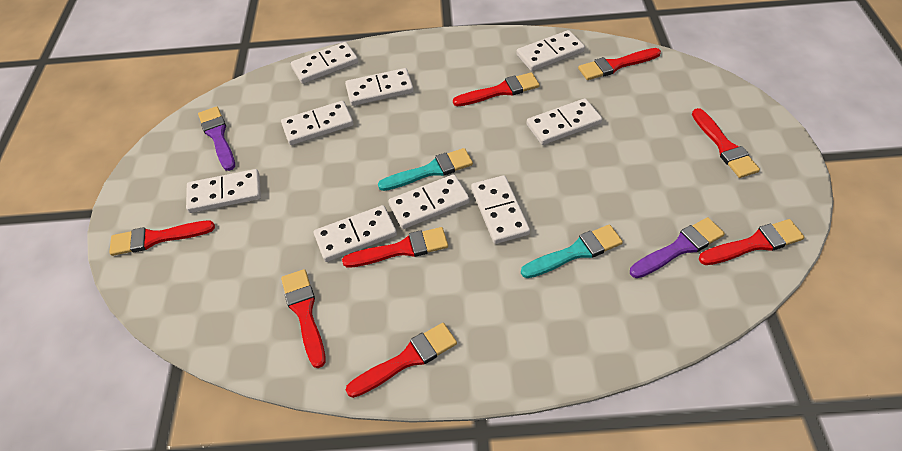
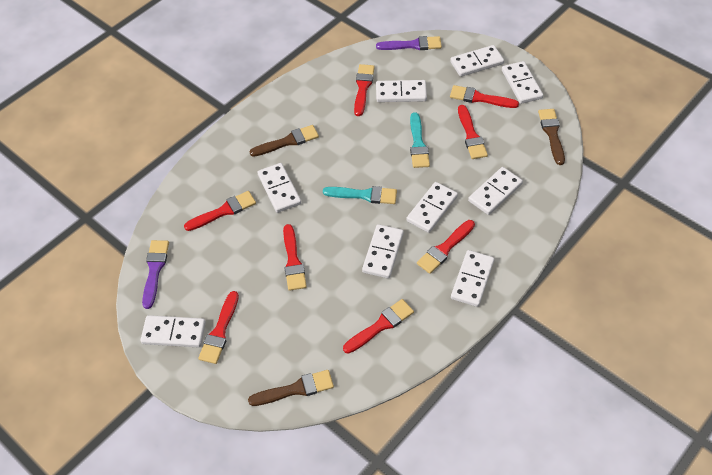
brown brush: none = 0 -> [248,370,334,406] [249,125,319,157] [538,109,565,165] = 3

